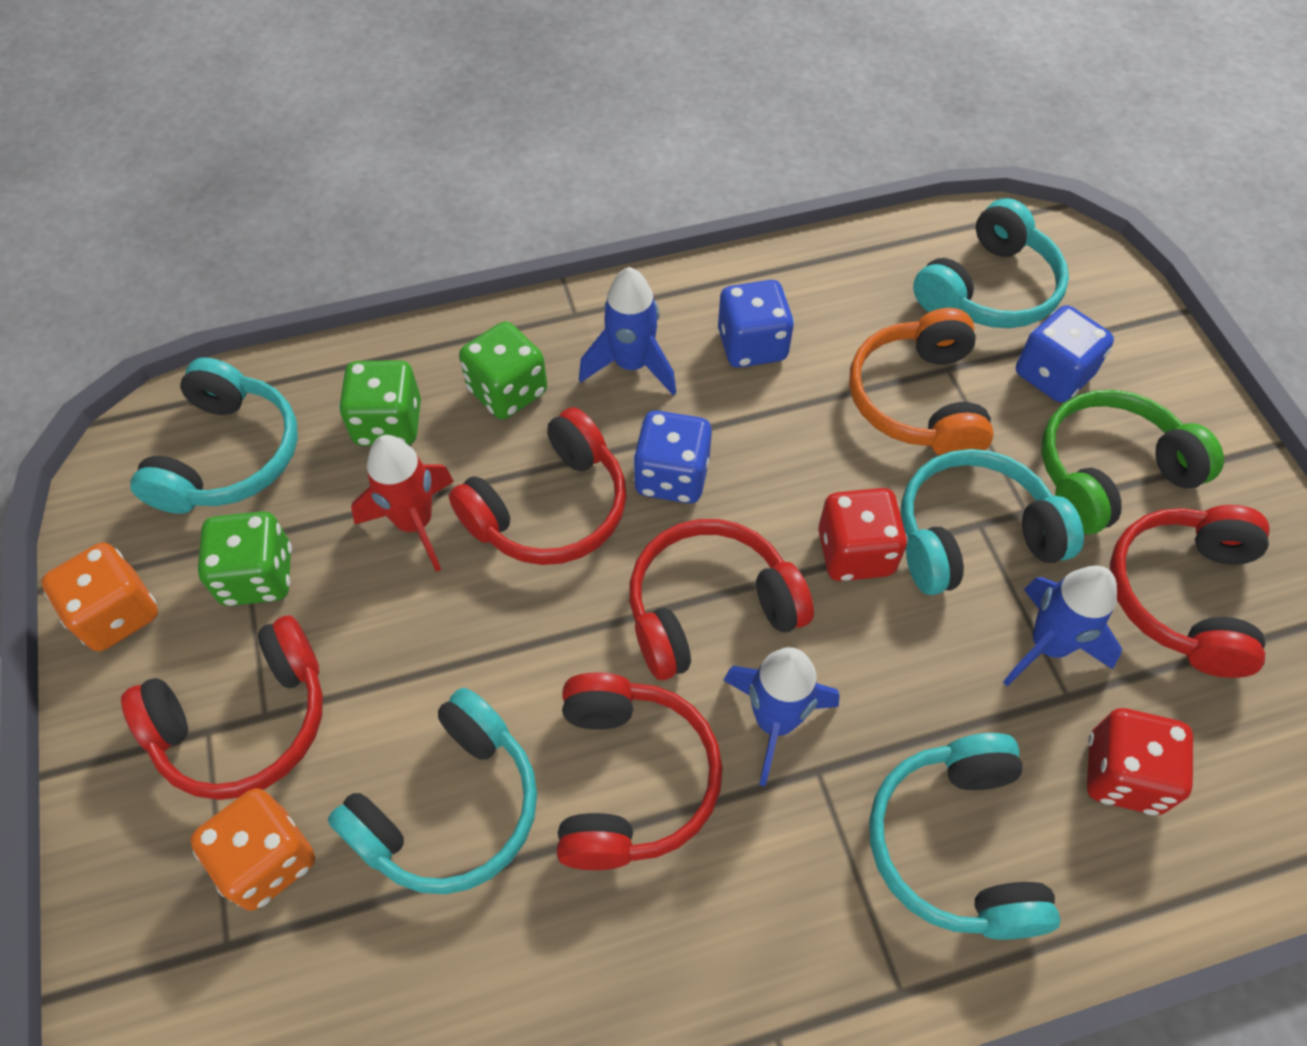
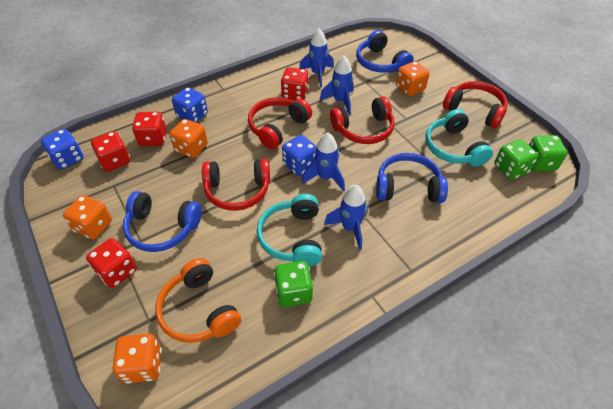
blue headphones: none = 0 -> [123,191,202,252] [356,30,414,73] [376,153,448,203] = 3
blue rocket: [579,267,676,396] [723,647,839,786] [1003,566,1122,686] = 3 -> [299,29,334,87] [302,133,345,192] [320,56,354,115] [324,185,368,250] = 4
green headphones: [1041,390,1224,535] = 1 -> none = 0
orange dice: [41,543,158,651] [190,788,315,911] = 2 -> [63,195,112,240] [112,334,162,384] [170,119,208,158] [396,61,429,96] = 4
red dice: [818,488,908,581] [1087,708,1194,815] = 2 -> [86,238,137,288] [91,131,130,172] [132,112,167,146] [281,67,309,100] = 4
red headphones: [121,615,323,800] [449,407,627,565] [557,672,723,870] [629,519,814,680] [1110,505,1270,678] = 5 -> [202,159,270,211] [248,97,312,149] [330,96,395,144] [443,81,508,129] = 4
red rocket: [351,435,454,572] = 1 -> none = 0
turquoise headphones: [131,357,298,514] [328,688,537,894] [869,733,1060,940] [901,449,1084,595] [913,198,1069,328] = 5 -> [257,194,322,266] [425,109,493,167] = 2

